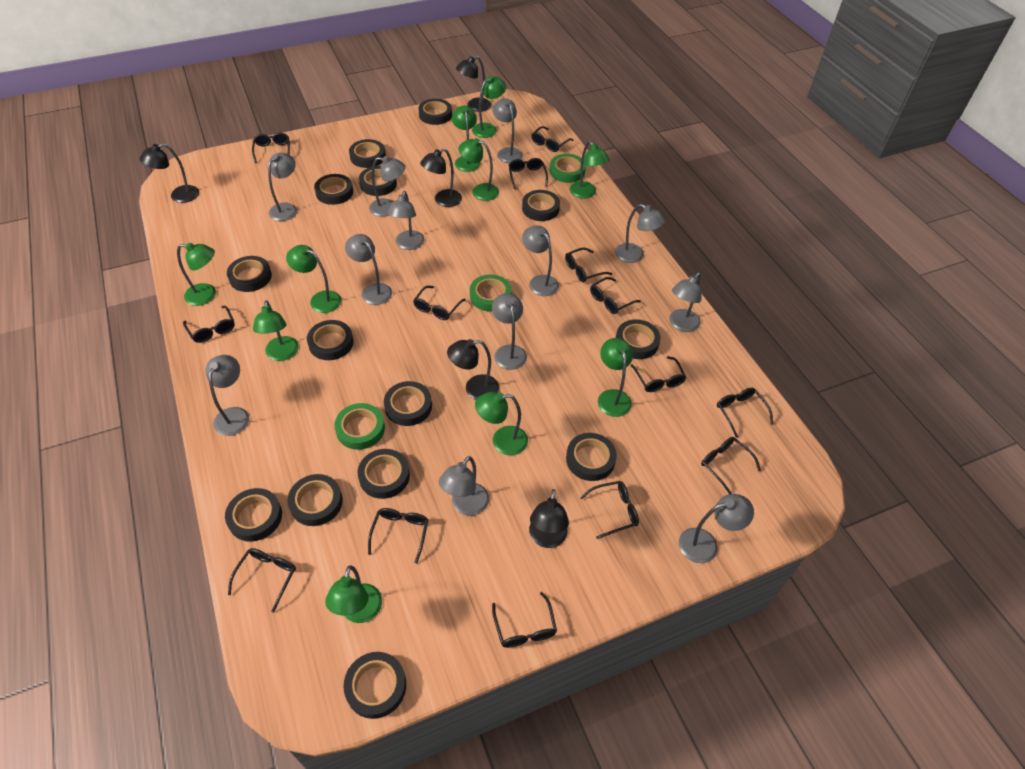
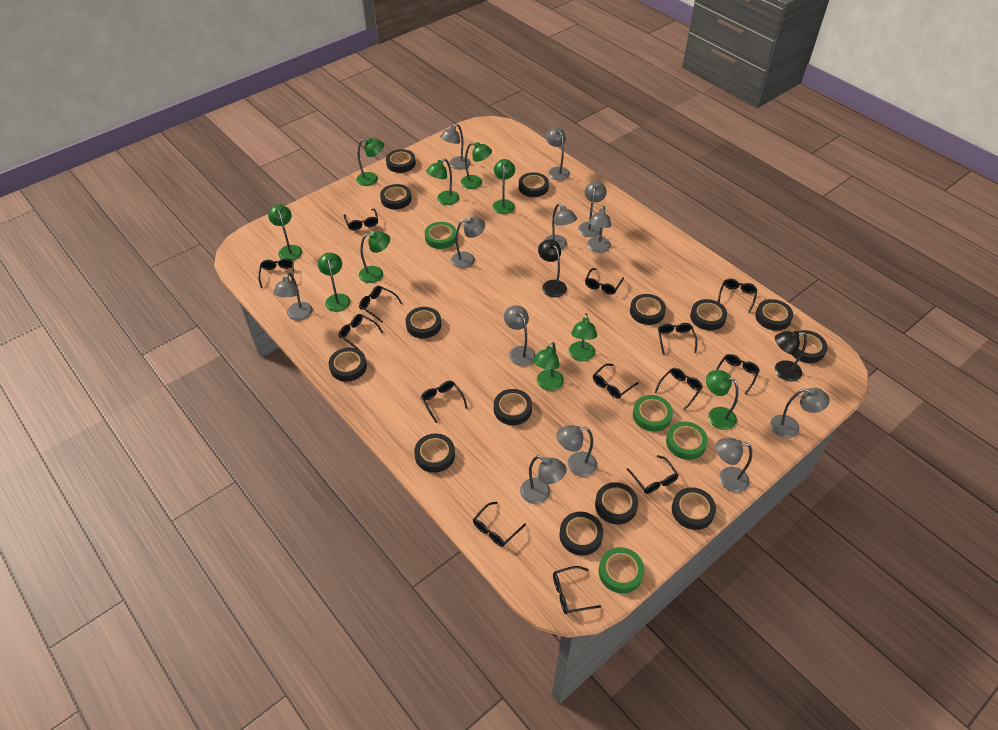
black lamp: [140,143,199,203] [420,148,462,207] [447,339,499,400] [456,56,491,112] [529,489,569,548] = 5 -> [538,239,567,297] [775,331,807,381] = 2
green tape: [334,403,385,450] [470,275,512,312] [550,154,586,183] = 3 -> [425,222,457,249] [599,547,645,594] [633,395,673,432] [666,421,708,460] = 4

